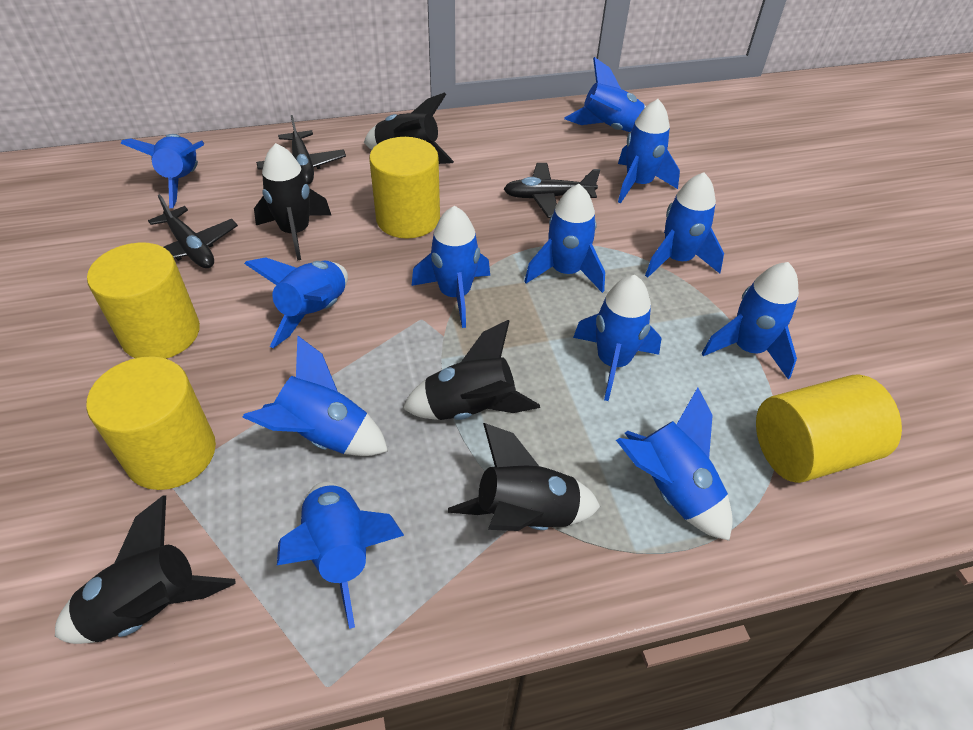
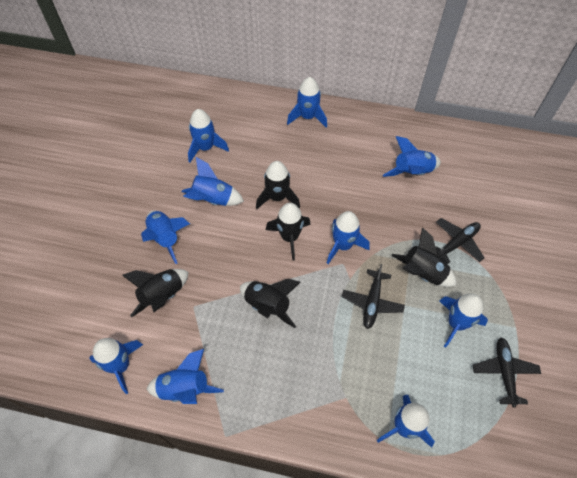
blue rocket: [121,134,204,208] [242,336,388,456] [244,257,348,348] [277,482,404,629] [411,206,490,328] [524,184,605,293] [564,57,646,132] [573,275,661,401] [616,387,733,541] [618,99,680,204] [645,172,724,278] [701,262,799,379] = 12 -> [89,338,143,394] [141,211,190,264] [147,349,224,404] [182,157,244,206] [188,109,229,163] [287,77,327,128] [327,211,370,264] [377,395,435,448] [383,136,441,177] [439,294,488,347] = 10
yellow cylinder: [86,356,216,490] [87,243,200,359] [369,137,440,239] [756,374,902,483] = 4 -> none = 0

